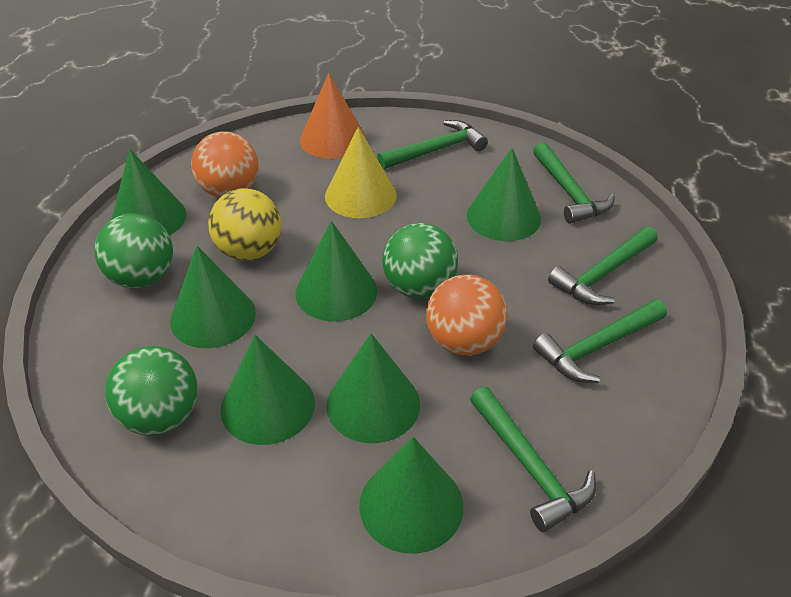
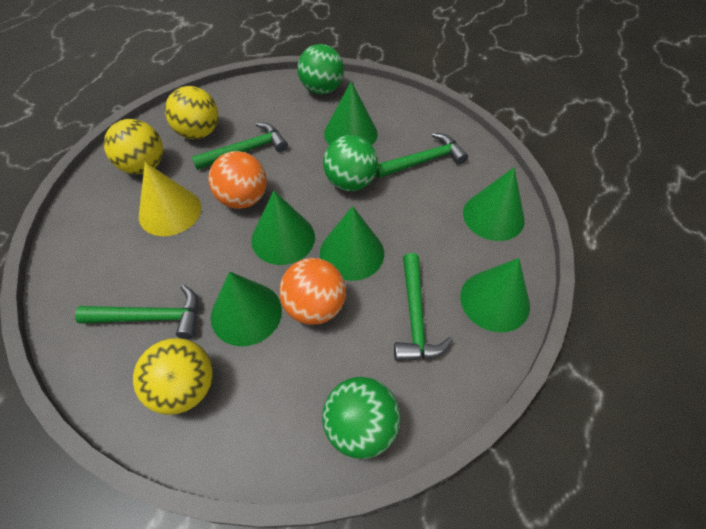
green cone: [111,149,187,235] [170,246,256,348] [220,335,315,445] [295,221,377,322] [326,333,420,443] [359,437,463,554] [467,148,541,241] = 7 -> [211,272,282,346] [251,191,315,265] [320,206,384,281] [324,81,378,145] [460,258,530,333] [463,168,525,241] = 6
green hammer: [377,120,488,169] [470,387,596,532] [533,142,615,224] [533,299,667,383] [548,226,658,305] = 5 -> [75,285,198,339] [192,123,288,170] [376,133,468,178] [394,253,453,361] = 4
orange cone: [300,73,366,159] = 1 -> none = 0
yellow ball: [208,188,281,261] = 1 -> [104,119,163,174] [133,338,213,415] [165,86,218,139] = 3

